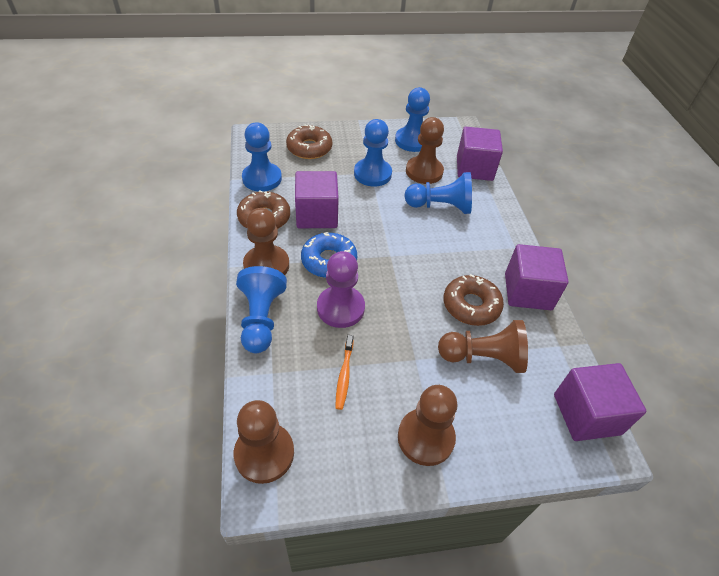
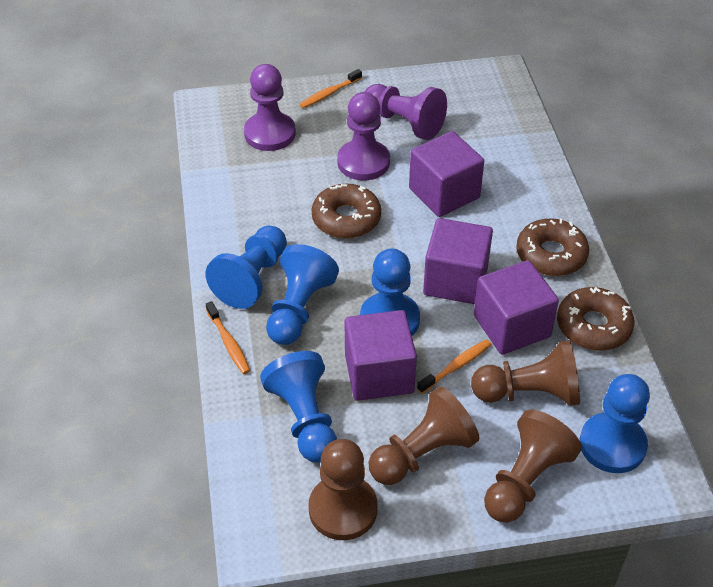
blue donut: [301,232,357,278] = 1 -> none = 0
brown pawn: [234,400,294,484] [243,208,289,275] [398,385,457,466] [406,117,444,184] [438,320,528,373] = 5 -> [308,439,378,540] [369,386,479,485] [471,340,580,406] [484,410,582,523] = 4
orange toothbrush: [335,335,354,410] = 1 -> [206,301,250,374] [300,69,362,108] [417,339,492,394] = 3
purple pawn: [317,251,365,328] = 1 -> [244,64,296,151] [337,92,390,180] [365,84,447,140] = 3

